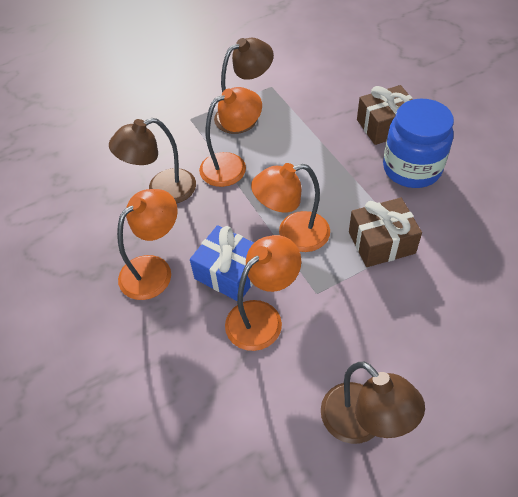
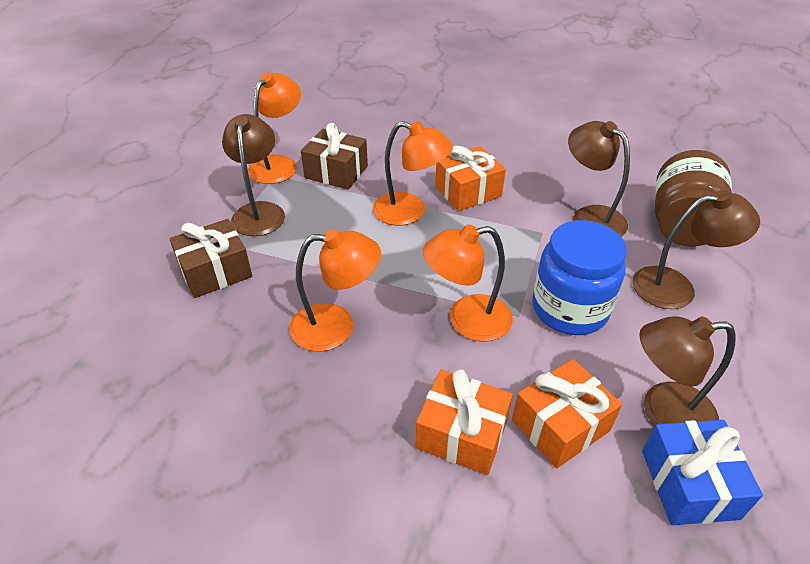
brown jar: none = 0 -> [655,150,732,246] = 1
brown lamp: [109,118,196,203] [214,38,274,134] [321,362,425,444] = 3 -> [222,114,285,236] [568,121,630,237] [632,190,760,309] [639,316,735,427] = 4
orange gift: none = 0 -> [416,369,513,475] [435,146,506,211] [512,359,622,468] = 3

